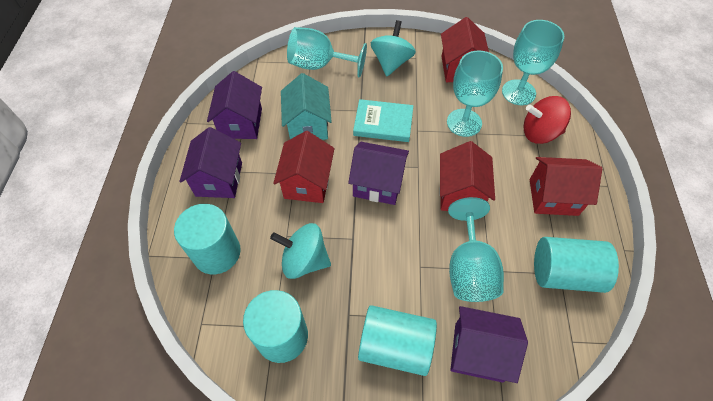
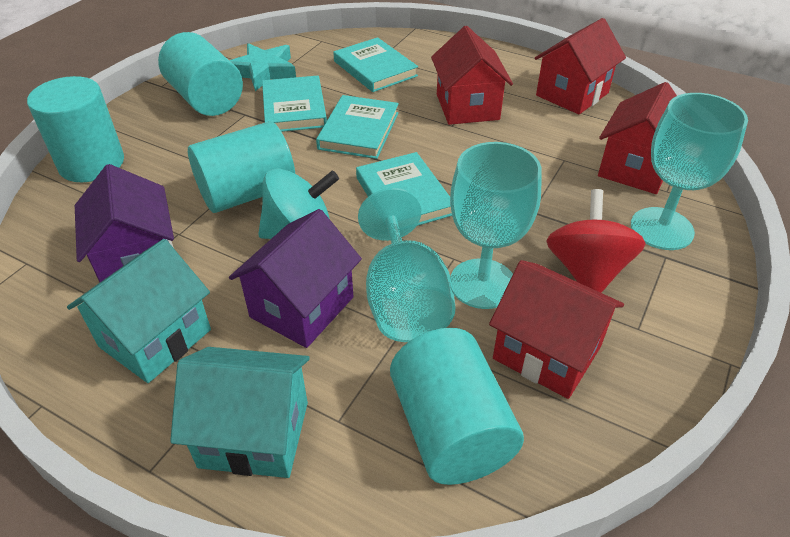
purple house: [179,127,242,198] [207,71,262,139] [348,142,409,205] [450,306,528,383] = 4 -> [75,164,174,282] [229,209,362,348] = 2
turquoise book: [353,99,413,142] = 1 -> [262,76,327,132] [316,95,399,159] [333,37,418,92] [356,152,452,226] = 4
turquoise goblet: [287,27,367,78] [447,50,503,137] [448,197,504,302] [502,20,564,105] = 4 -> [358,188,455,342] [450,142,542,309] [631,93,748,250] = 3
turquoise house: [281,73,332,140] = 1 -> [67,239,211,383] [170,347,310,478] = 2
turquoise spinning top: [270,223,331,279] [371,20,416,76] = 2 -> [258,168,339,239] = 1
turquoise star: none = 0 -> [229,43,296,91] = 1

